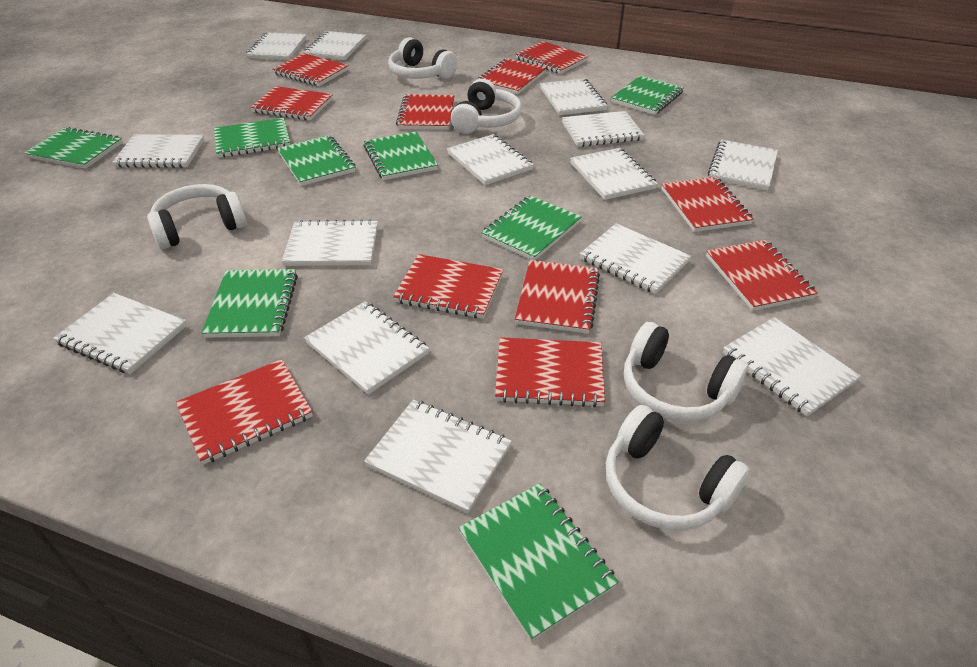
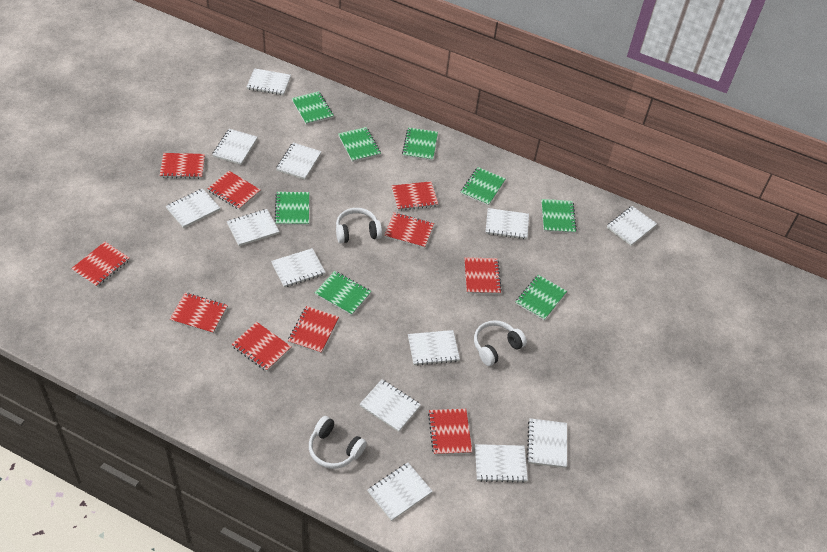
red notebook: [176,359,313,465] [250,86,333,120] [272,53,349,86] [393,254,503,319] [396,94,454,130] [478,58,547,94] [495,337,605,407] [515,260,600,334] [516,41,589,74] [661,177,754,232] [706,240,818,311] = 11 -> [71,242,130,287] [160,153,205,179] [170,293,228,334] [207,171,260,210] [232,322,291,371] [288,306,339,354] [384,212,434,248] [392,181,439,211] [428,409,472,455] [464,257,502,294] = 10
white headphones: [147,184,246,249] [388,37,458,79] [451,79,522,134] [606,405,750,531] [624,322,749,422] = 5 -> [309,416,367,469] [336,208,382,243] [474,320,527,366] = 3
white notebook: [53,293,187,374] [112,134,204,168] [246,32,306,60] [282,219,378,266] [304,31,366,60] [304,301,429,395] [364,400,512,514] [447,134,533,185] [540,78,607,115] [562,111,645,147] [570,148,658,200] [580,223,691,294] [708,140,778,190] [723,317,861,416] = 14 -> [166,188,220,228] [212,129,257,165] [227,209,280,246] [247,68,291,95] [271,248,326,287] [276,143,322,180] [359,379,421,432] [368,463,433,521] [408,330,460,366] [475,444,528,483] [485,208,529,239] [527,418,567,468] [607,206,657,246] = 13

